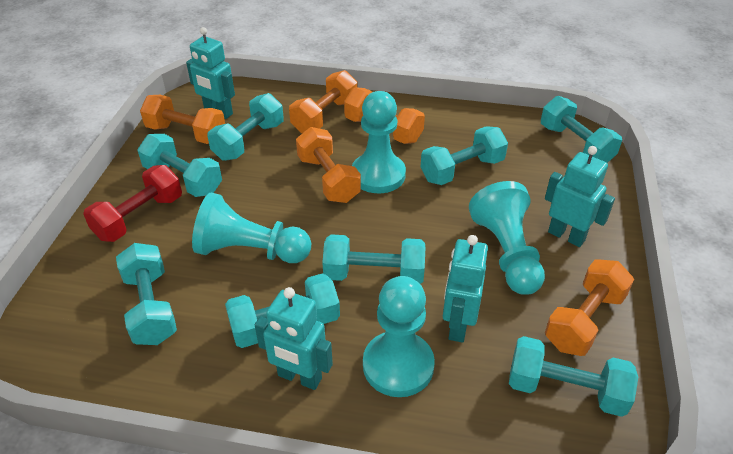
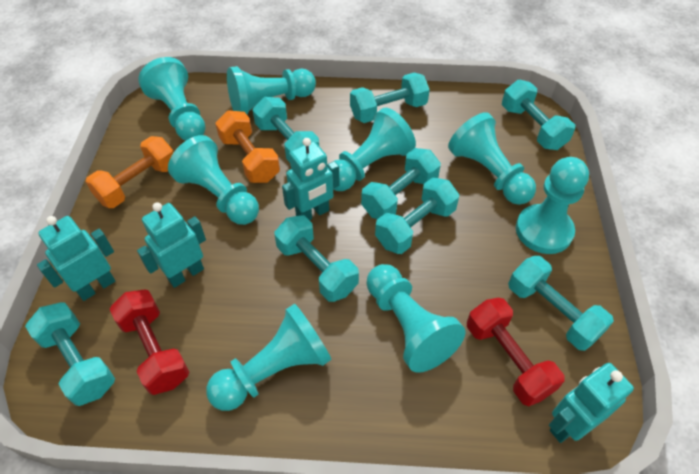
orange dumbbell: [140,95,225,144] [289,70,357,133] [296,127,361,203] [344,87,425,144] [545,259,634,356] = 5 -> [86,136,174,208] [215,110,280,183] = 2
red dumbbell: [83,165,182,242] = 1 -> [110,289,189,395] [467,298,564,406] = 2
turquoise pawn: [192,193,311,263] [352,91,406,193] [363,276,435,397] [469,181,545,295] = 4 -> [138,57,206,141] [168,135,259,225] [206,304,332,411] [227,66,316,114] [333,108,416,191] [367,264,466,373] [448,112,536,205] [516,157,589,254] = 8

